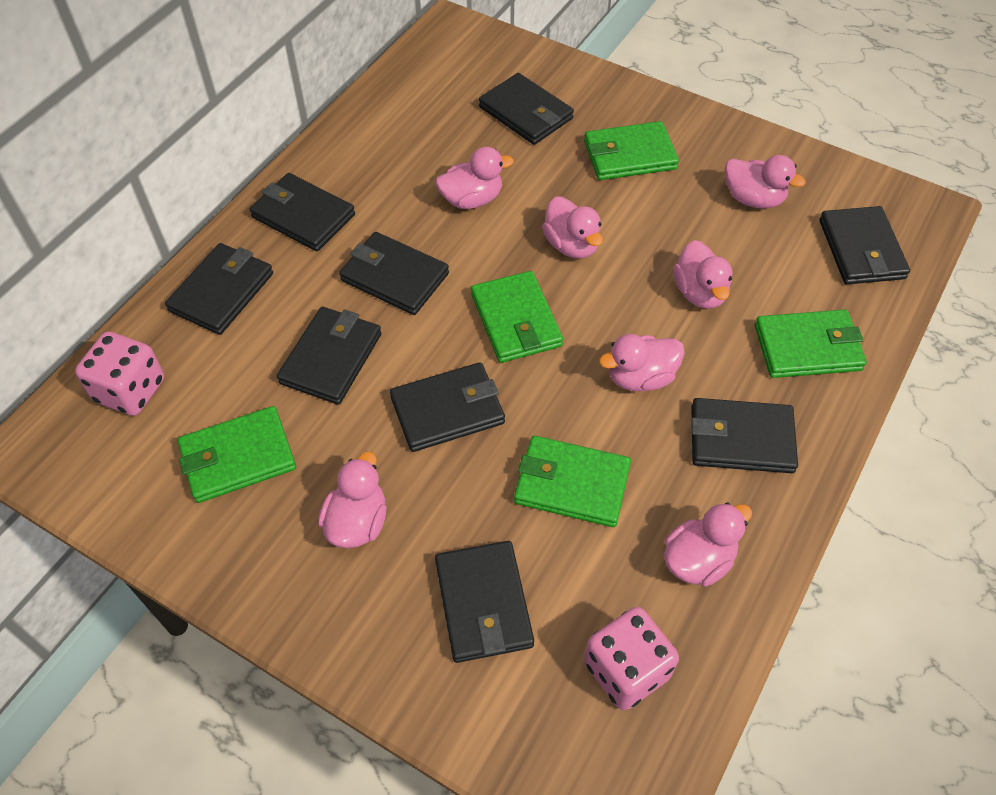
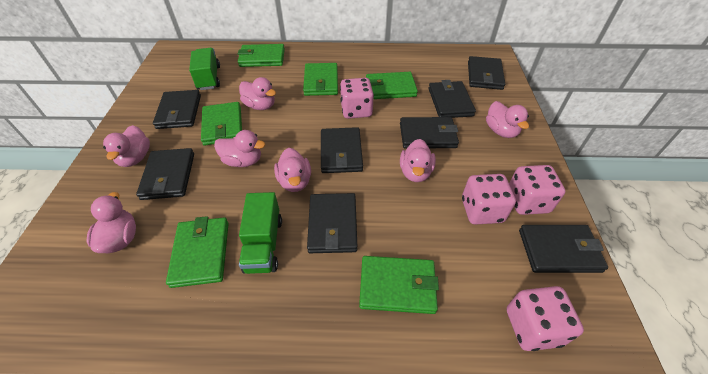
black wallet: [165,243,273,335] [249,173,355,251] [277,307,381,405] [339,232,449,315] [390,362,505,452] [435,541,534,663] [479,73,574,145] [691,398,798,473] [819,206,910,284] = 9 -> [136,148,194,200] [153,90,201,129] [307,193,357,253] [321,127,363,173] [400,117,459,149] [428,80,476,118] [468,56,505,90] [519,225,608,273] = 8
green truck: none = 0 -> [189,48,220,90] [239,192,282,274] = 2
green wallet: [177,406,296,503] [471,271,563,363] [514,436,631,527] [584,121,679,180] [755,310,867,378] = 5 -> [166,216,229,288] [201,102,242,146] [238,44,285,67] [303,63,338,96] [359,256,439,314] [366,72,418,99] = 6
pink dice: [75,332,164,416] [584,607,679,710] = 2 -> [340,78,374,119] [462,174,516,225] [507,286,584,351] [509,165,566,215] = 4

